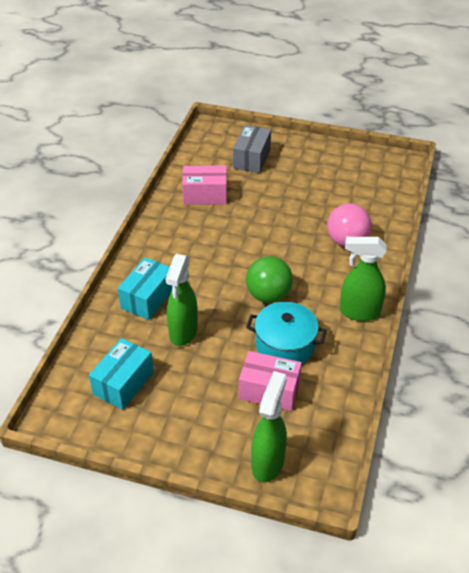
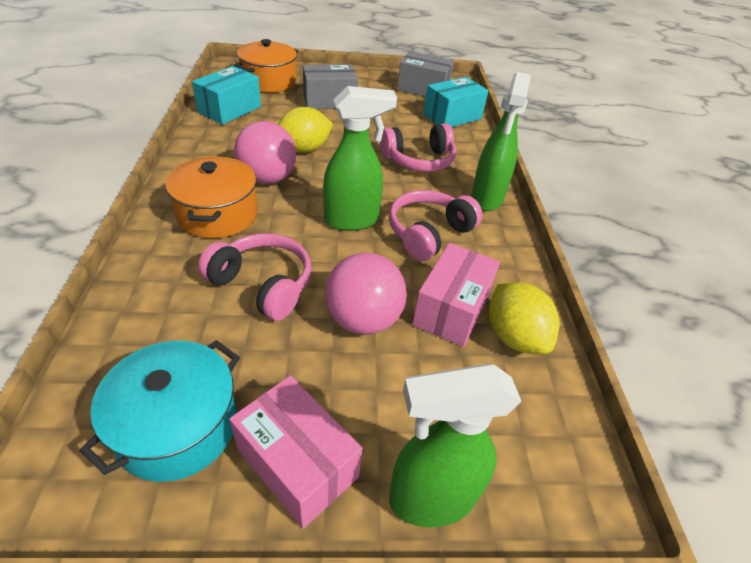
green ball: [246,256,293,303] = 1 -> none = 0
grey box: [233,125,271,173] = 1 -> [303,64,358,109] [397,51,454,97] = 2
orange pot: none = 0 -> [165,156,258,238] [234,39,298,93] = 2
pink ball: [327,203,372,247] = 1 -> [234,121,296,184] [325,253,407,335] = 2
pink headphones: none = 0 -> [198,233,311,321] [380,123,456,172] [389,190,483,261] = 3
yellow lemon: none = 0 -> [278,107,333,153] [489,282,560,354] = 2

